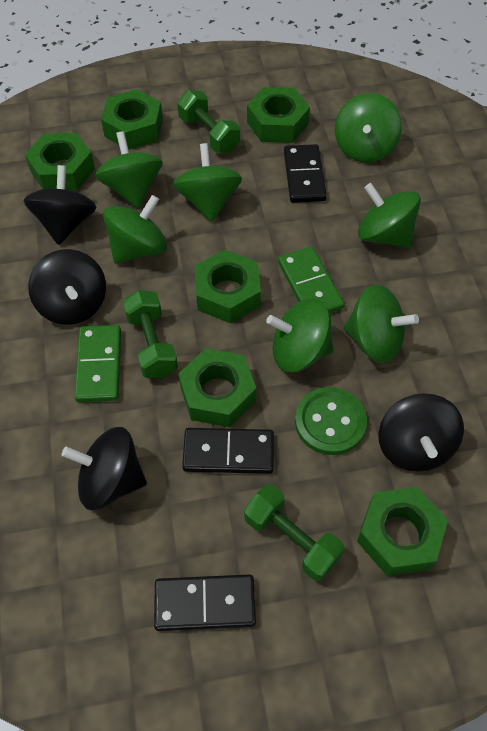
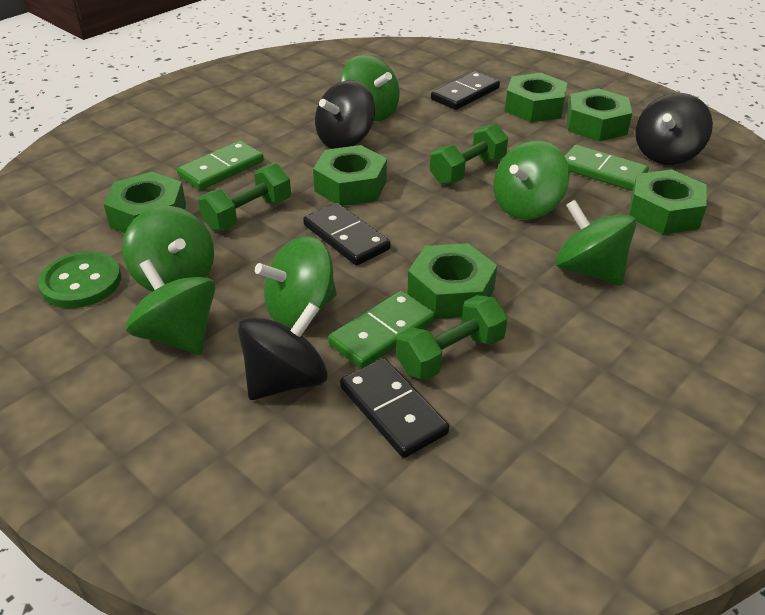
black spinning top: [23,165,96,245] [28,249,106,325] [62,427,147,510] [378,393,464,471] = 4 -> [238,303,328,400] [315,80,375,149] [635,93,713,165] = 3
green domino: [74,325,121,402] [278,247,344,313] = 2 -> [177,141,264,190] [328,291,435,369] [565,145,649,191] = 3
green spinning top: [95,131,163,208] [103,195,167,264] [173,143,242,222] [266,299,333,372] [335,93,402,162] [344,285,419,363] [358,183,421,248] = 7 -> [122,206,214,292] [126,259,216,355] [255,236,337,328] [340,55,400,121] [493,141,570,220] [555,200,636,286] = 6

